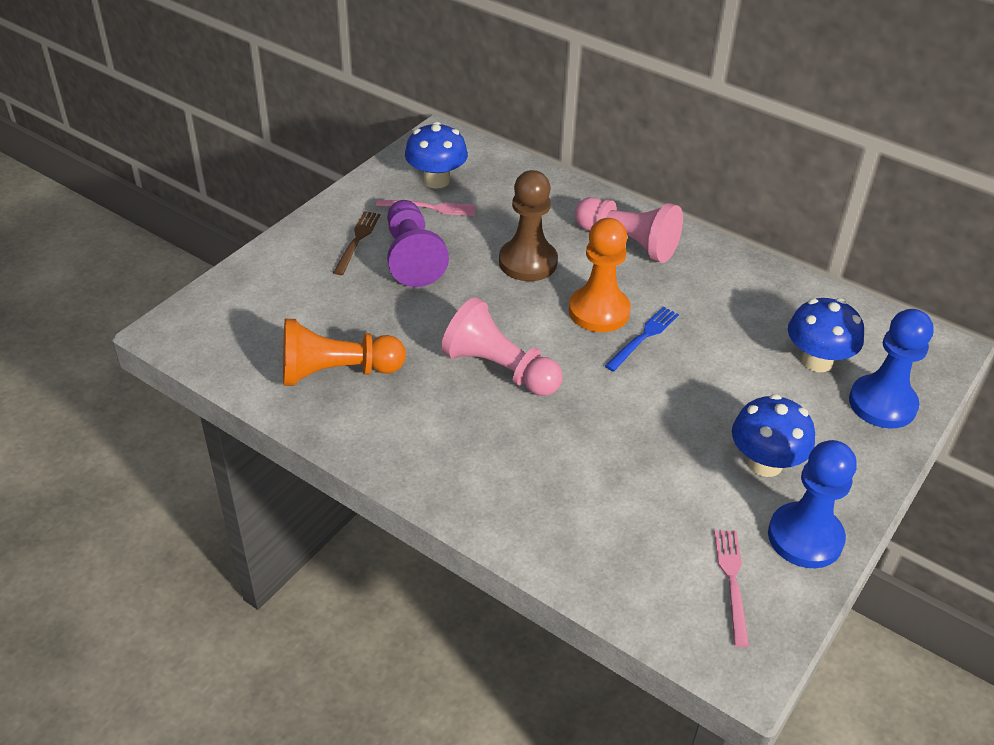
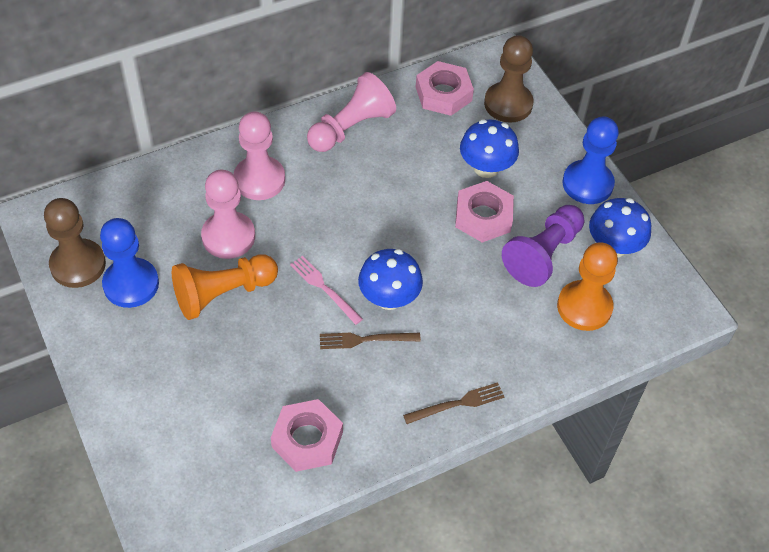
blue fork: [605,306,679,372] = 1 -> none = 0
brown fork: [333,211,380,275] = 1 -> [320,333,421,349] [403,382,504,424] = 2
brown pawn: [499,170,558,281] = 1 -> [44,198,106,288] [484,35,534,123] = 2
pink fork: [376,200,476,216] [714,530,749,647] = 2 -> [290,256,363,325] = 1
pink nut: none = 0 -> [271,399,343,472] [416,61,474,116] [455,181,514,243] = 3
pink pawn: [441,297,562,396] [575,197,683,263] = 2 -> [201,170,255,259] [234,111,285,200] [307,72,396,152] = 3

